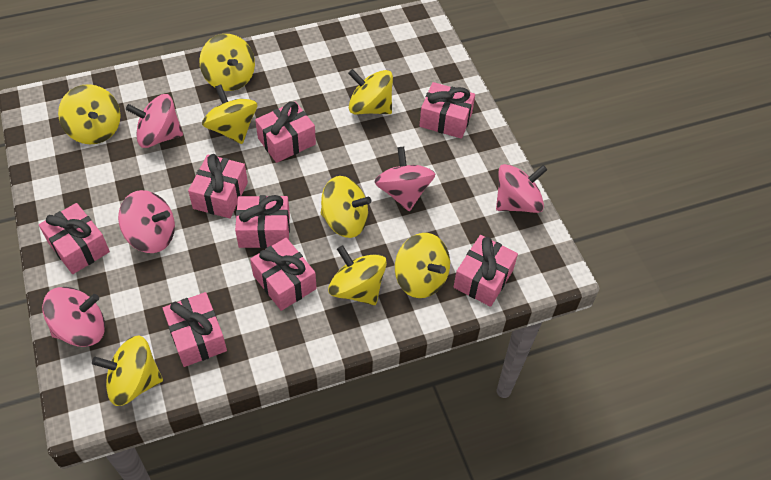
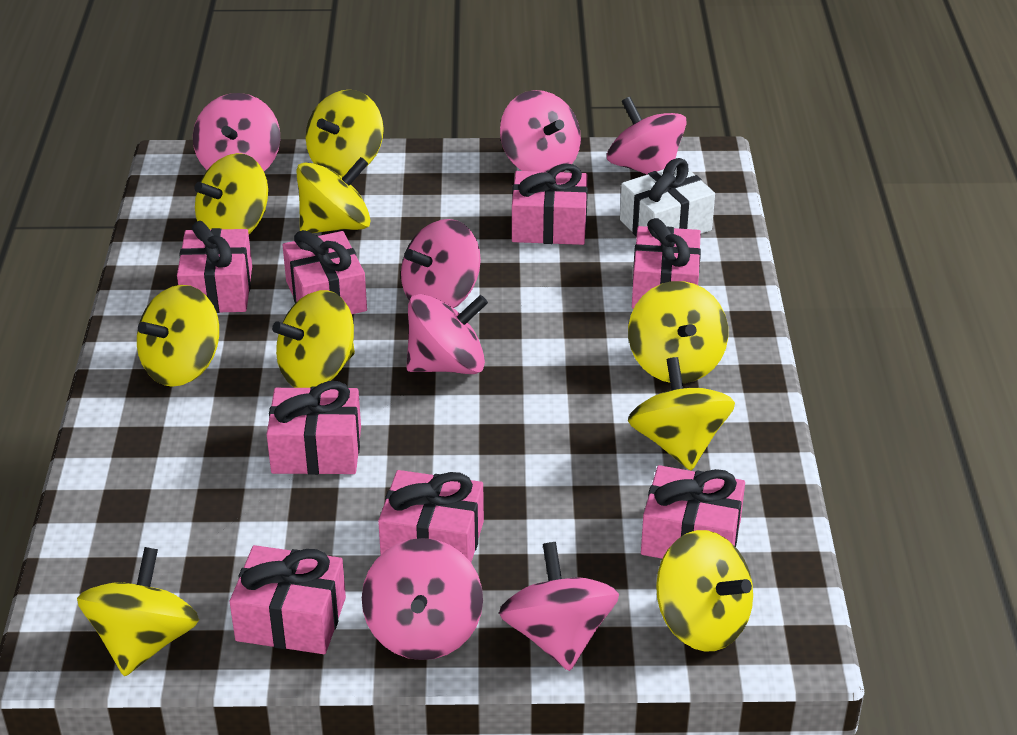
pink spinning top: [42,287,105,347] [118,190,175,253] [126,94,183,148] [374,146,435,211] [496,164,547,213] = 5 -> [193,93,280,171] [362,538,483,660] [401,219,481,308] [406,294,488,374] [499,542,619,671] [500,90,581,172] [607,97,687,175] = 7
white gift: none = 0 -> [620,158,715,237] = 1
yellow spinning top: [58,84,121,144] [92,335,163,406] [199,34,255,91] [202,84,257,144] [321,176,371,238] [328,245,387,305] [348,69,393,114] [395,233,450,298] = 8 -> [77,547,199,676] [137,285,219,387] [194,153,268,234] [272,290,355,388] [296,157,371,233] [306,90,384,177] [628,281,728,383] [628,357,735,470] [656,530,753,652] = 9

